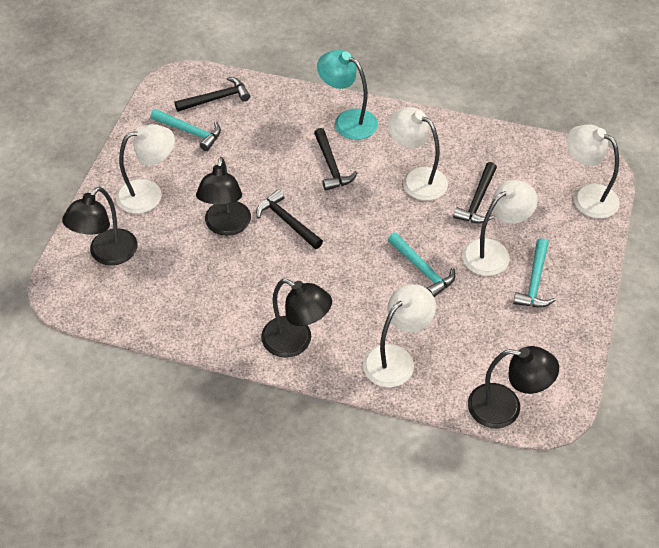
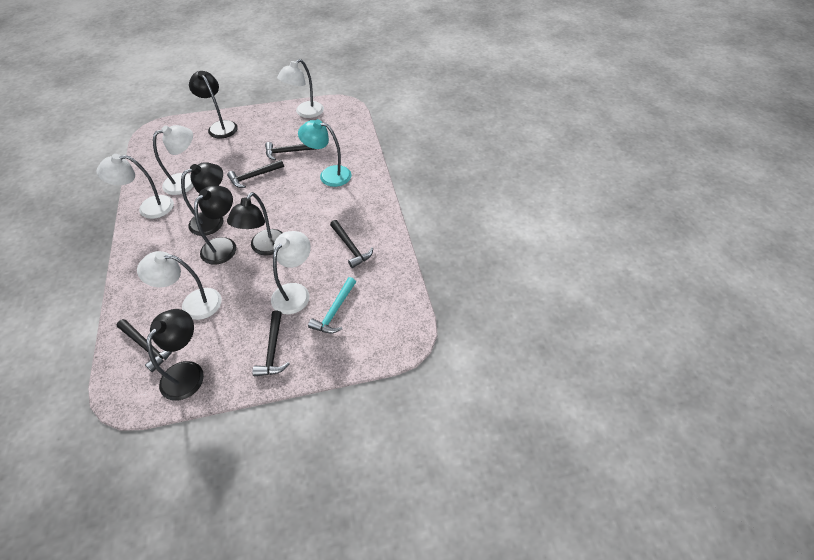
black hammer: [174,77,250,112] [256,190,323,249] [314,128,357,191] [453,162,497,223] = 4 -> [117,319,172,372] [227,160,284,188] [252,311,290,377] [265,142,315,160] [330,220,373,268] = 5
black lamp: [62,187,138,265] [196,157,251,236] [261,279,332,358] [468,346,559,428] = 4 -> [146,309,204,401] [181,162,223,236] [189,71,238,139] [194,185,236,265] [227,192,283,255] = 5
turquoise hammer: [151,109,221,151] [388,233,455,297] [513,238,556,308] = 3 -> [308,277,356,334] = 1

